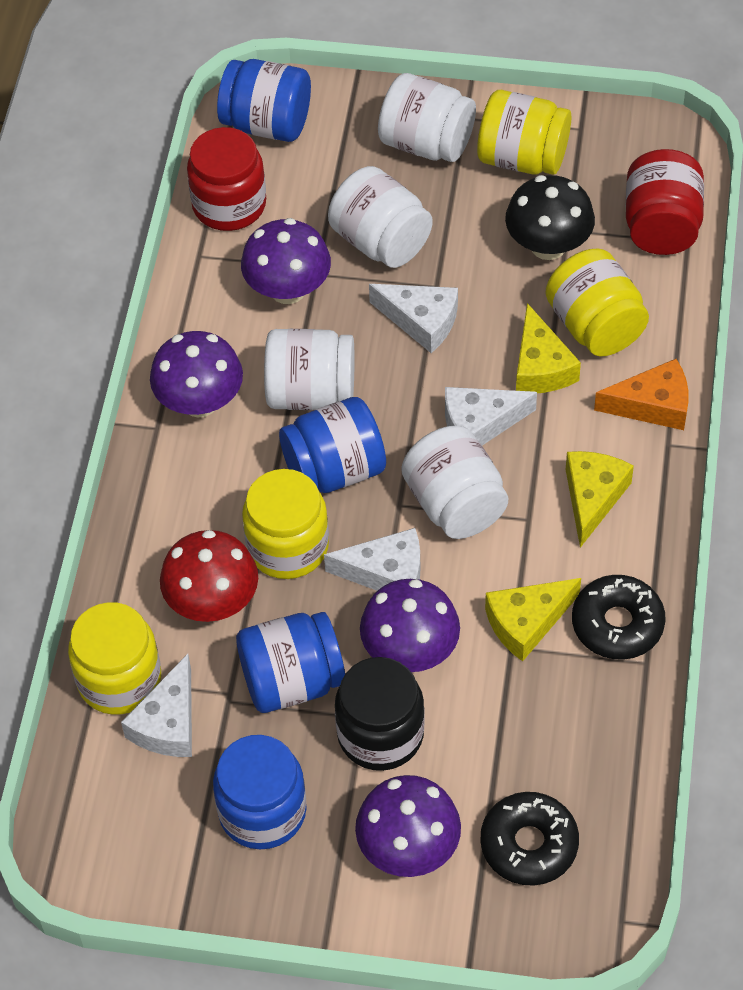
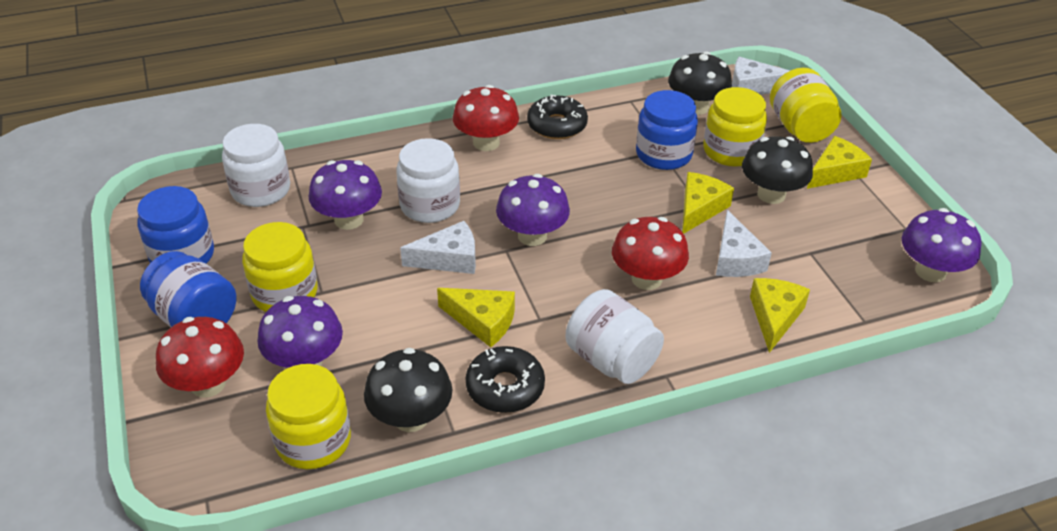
black jar: [335,657,425,771] = 1 -> none = 0
black mushroom: [505,175,595,260] = 1 -> [364,348,452,432] [668,51,732,115] [742,136,813,204] = 3
blue jar: [213,735,307,849] [217,59,311,142] [236,612,345,713] [279,397,386,493] = 4 -> [137,186,214,264] [140,251,236,327] [636,90,698,170] = 3
orange cheese: [594,359,689,430] = 1 -> none = 0
red jar: [187,127,266,231] [626,149,704,255] = 2 -> none = 0
red mushroom: [160,530,258,622] = 1 -> [156,317,244,398] [453,85,519,151] [612,217,689,290] = 3
white cheese: [121,654,192,757] [324,528,420,591] [369,284,458,353] [445,387,537,445] = 4 -> [400,221,476,274] [716,210,772,277] [732,57,790,95] = 3
white jar: [264,329,355,410] [328,166,433,268] [378,73,476,162] [401,426,508,539] = 4 -> [222,124,290,207] [396,138,460,223] [566,289,664,384] = 3
yellow cheese: [485,578,581,661] [516,303,581,393] [566,451,634,548] = 3 -> [437,288,515,347] [682,172,734,234] [750,278,810,353] [807,136,872,189] = 4

